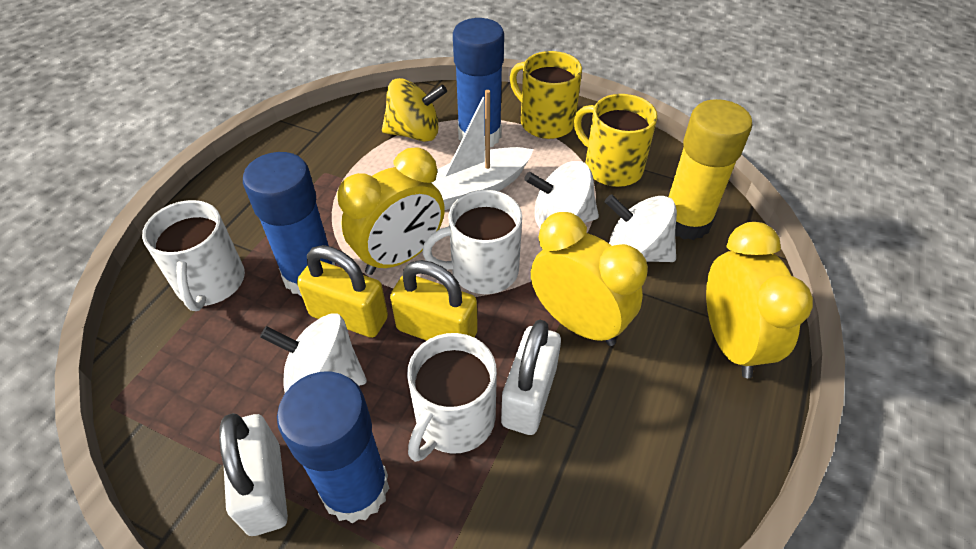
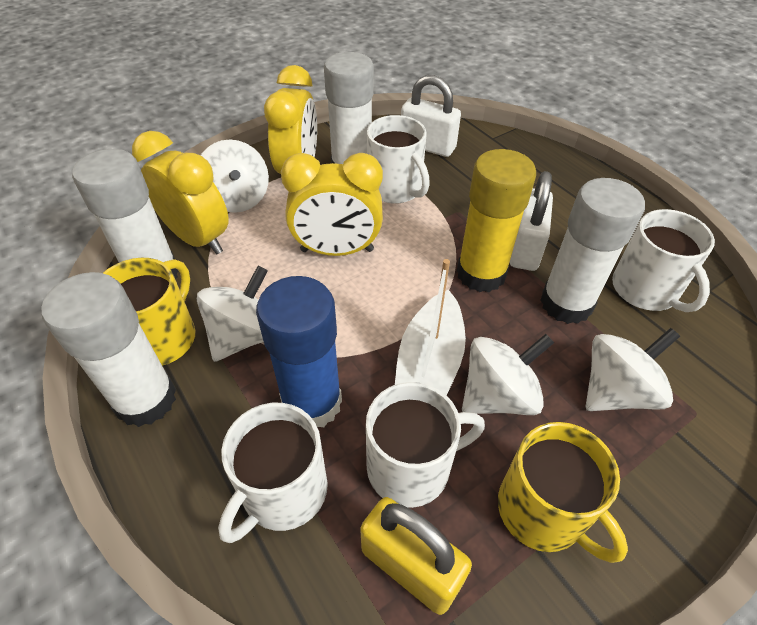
blue glue stick: [243,152,336,297] [277,371,389,523] [453,18,504,147] = 3 -> [256,276,342,427] = 1
white glue stick: none = 0 -> [41,272,176,427] [72,149,178,279] [324,52,374,164] [540,178,645,324] = 4
white mug: [142,200,245,311] [407,333,497,462] [422,190,522,294] = 3 -> [218,403,328,543] [366,382,485,508] [367,115,430,204] [612,209,715,312] = 4
white spinning top: [260,313,367,393] [524,161,599,228] [605,194,677,262] = 3 -> [197,266,268,362] [201,139,269,213] [462,334,554,415] [586,328,680,411] = 4
yellow padlock: [297,245,388,338] [390,260,478,341] = 2 -> [360,497,472,615] = 1
yellow spinning top: [382,78,447,142] = 1 -> none = 0

